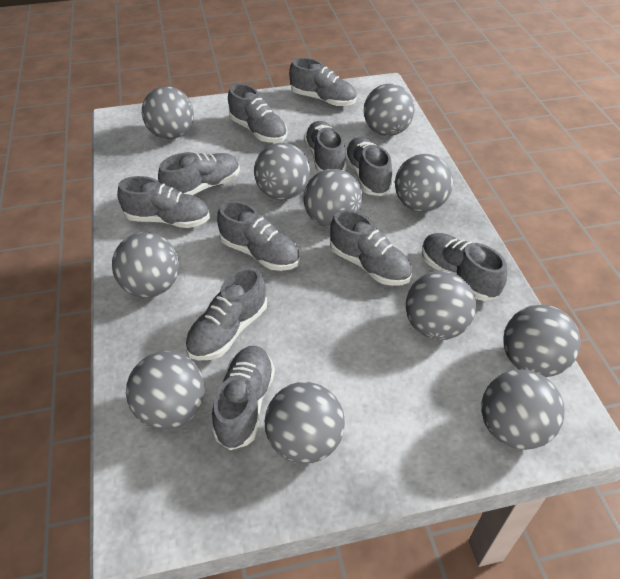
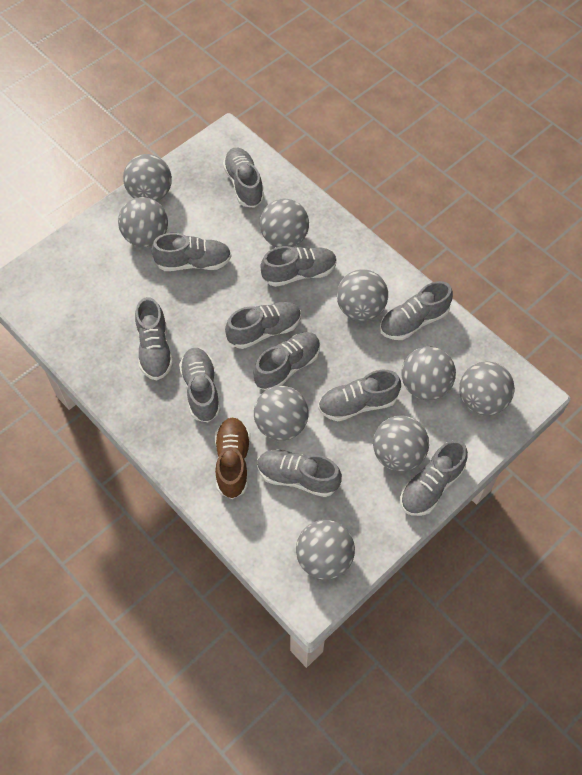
brown shoe: none = 0 -> [215,418,250,499] = 1
grey ball: [112,232,179,298] [126,351,205,429] [142,86,194,139] [254,143,310,200] [265,382,345,464] [303,169,363,228] [364,84,414,136] [395,154,453,212] [406,271,476,340] [481,369,565,450] [503,305,581,377] = 11 -> [118,197,168,247] [123,154,172,201] [254,386,309,441] [260,199,309,247] [296,520,355,580] [337,269,388,321] [373,416,429,472] [401,346,456,400] [459,361,515,416] = 9

